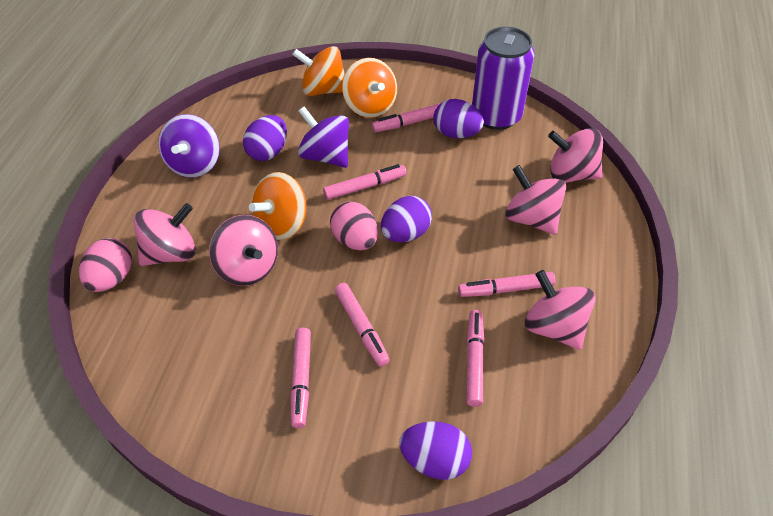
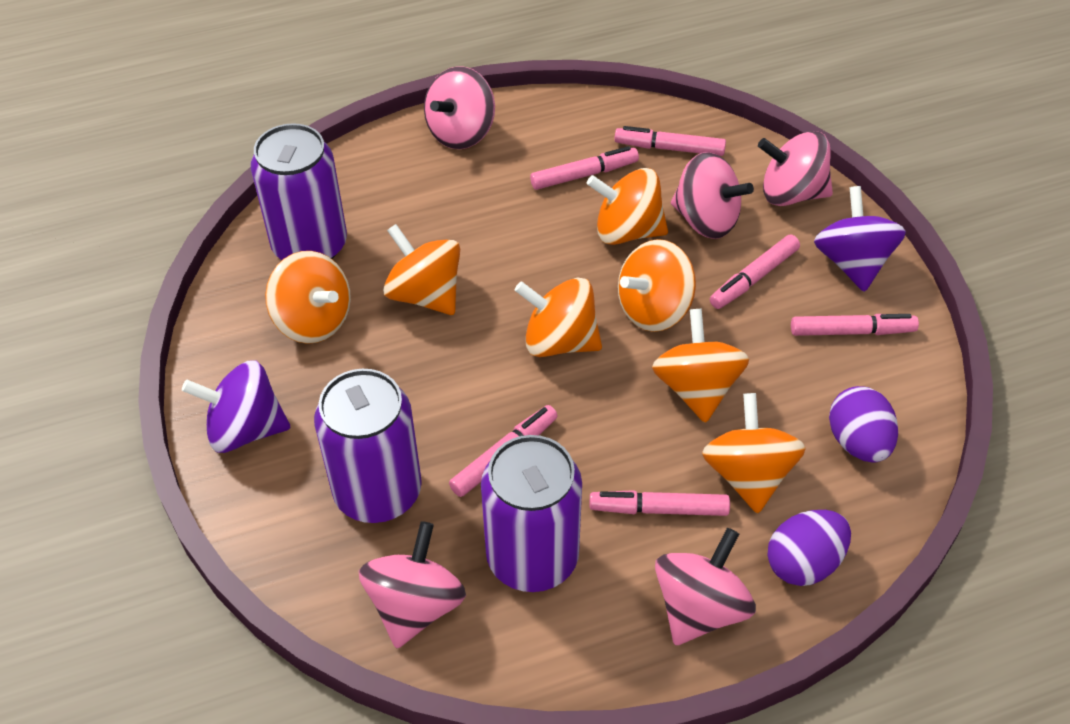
orange spinning top: [249,172,307,240] [292,46,345,96] [342,58,397,118] = 3 -> [265,251,351,344] [383,224,460,315] [515,277,602,357] [587,168,668,245] [618,239,696,332] [652,309,749,423] [702,393,806,514] = 7
pink egg: [79,238,132,292] [330,201,378,250] = 2 -> none = 0
purple can: [472,27,535,130] = 1 -> [251,123,347,260] [314,369,422,523] [481,435,582,592] = 3
purple egg: [243,115,287,161] [381,196,432,242] [399,421,472,480] [434,99,484,138] = 4 -> [767,510,851,586] [829,386,898,463] = 2

